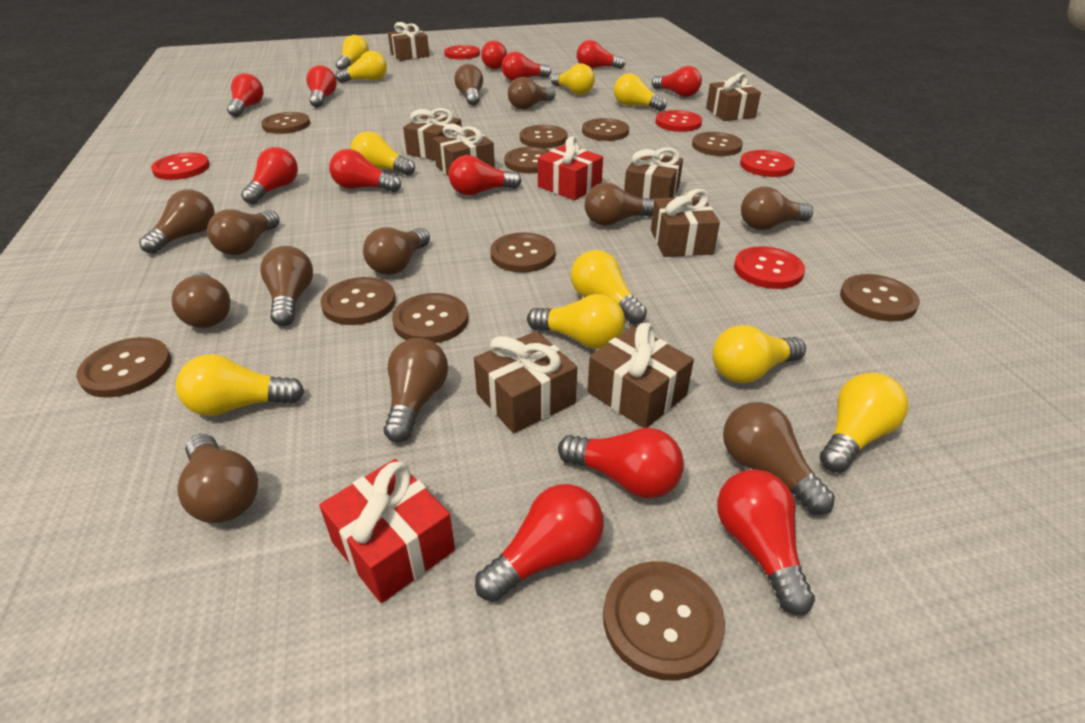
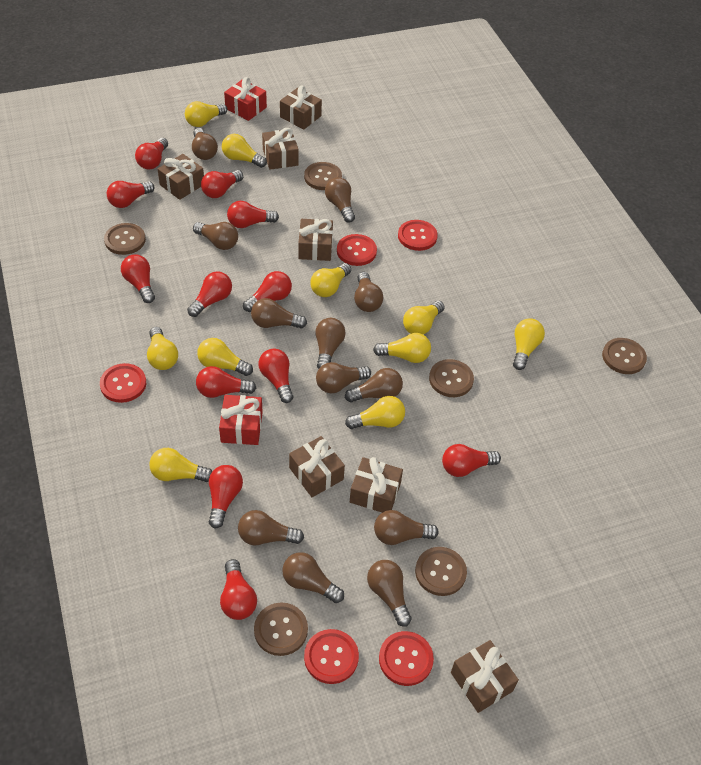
brown button: [76,337,171,398] [261,112,310,134] [320,277,396,325] [392,293,468,343] [490,232,556,272] [504,147,550,173] [520,125,568,148] [582,118,629,141] [603,561,725,681] [692,132,743,156] [840,274,920,321] = 11 -> [104,223,146,255] [254,603,308,656] [304,162,342,190] [415,547,467,596] [429,359,474,397] [602,338,647,374] = 6
brown gift: [388,22,429,61] [403,108,462,160] [433,123,495,176] [474,331,577,433] [587,323,694,428] [624,147,683,199] [651,189,720,257] [706,72,761,121] = 8 -> [158,154,204,200] [262,128,299,170] [280,86,322,130] [289,436,345,497] [298,219,333,261] [350,457,403,513] [451,640,519,713] = 7

